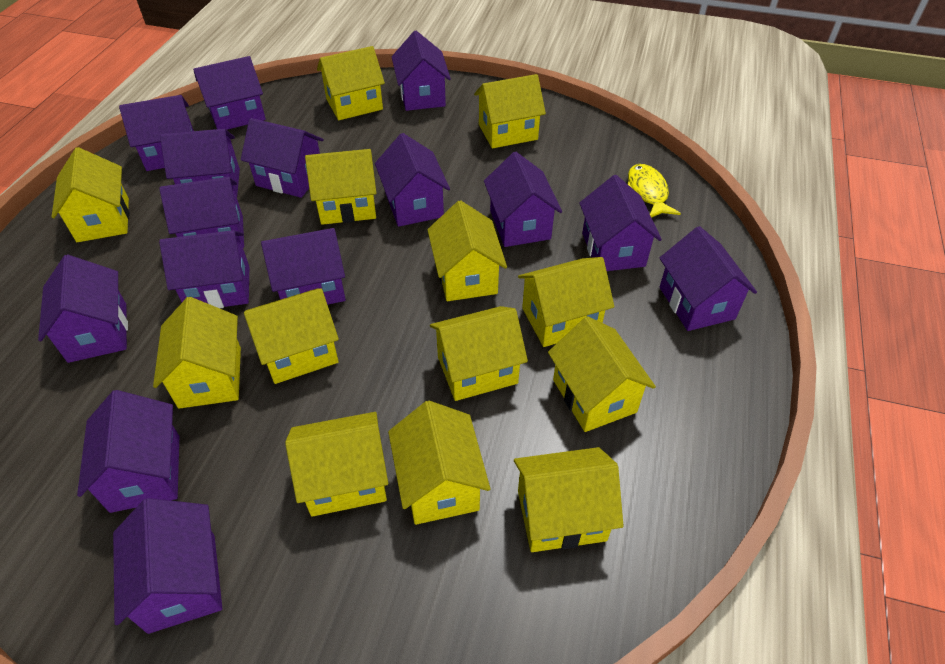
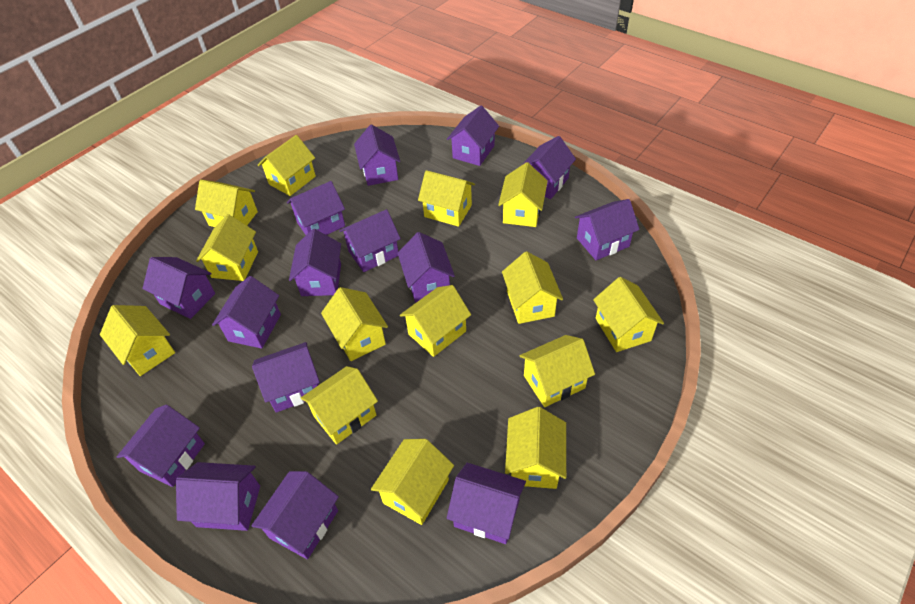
yellow fish: [628,164,681,218] = 1 -> none = 0
yellow house: [52,147,129,242] [153,297,241,409] [244,288,339,384] [285,412,388,517] [305,149,377,225] [317,46,385,120] [388,401,490,525] [428,200,507,301] [430,306,528,401] [474,74,546,148] [514,447,623,552] [518,257,614,347] [548,316,656,432] = 13 -> [100,305,175,376] [195,180,258,227] [196,214,258,281] [258,135,316,196] [301,366,378,445] [321,287,388,361] [371,439,454,525] [400,285,471,357] [418,170,475,227] [498,162,548,227] [502,251,563,324] [505,407,566,489] [520,335,595,407] [593,277,664,352] = 14

